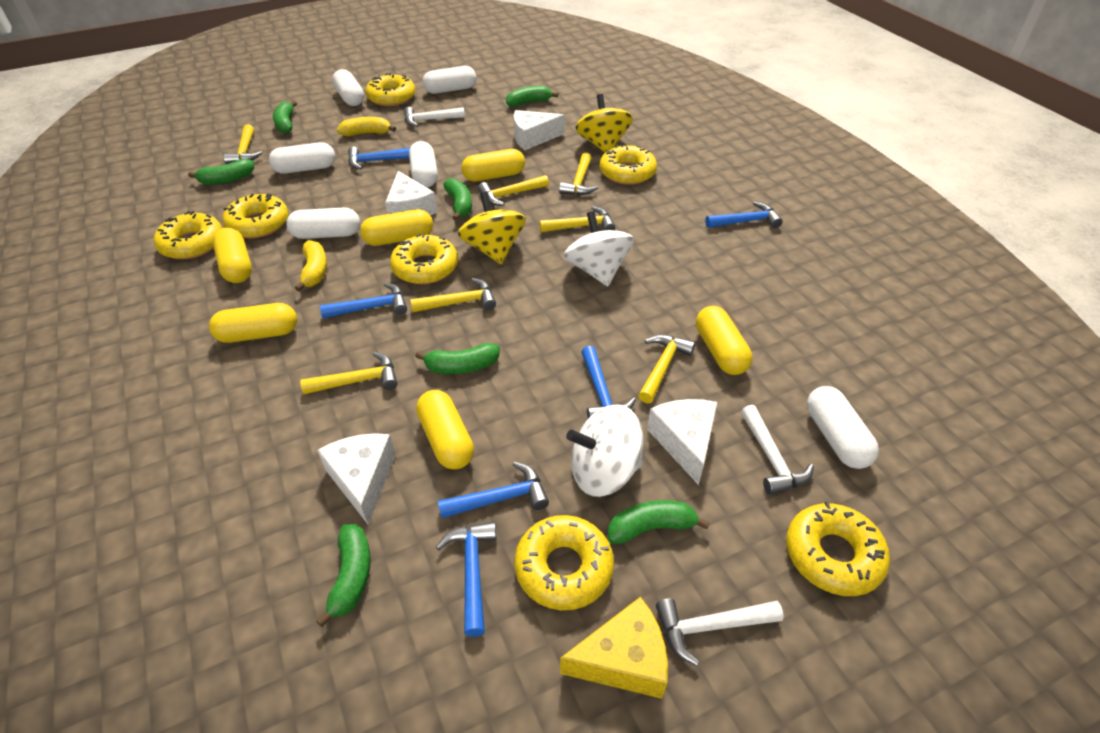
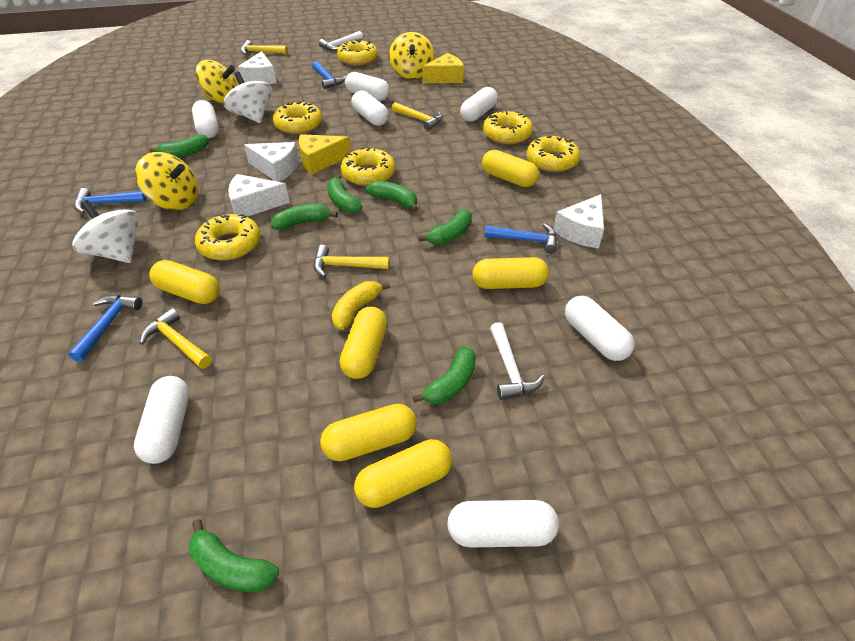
blue hammer: [320,283,407,319] [348,147,410,169] [436,521,497,637] [438,462,549,519] [581,346,636,418] [705,201,783,228] = 6 -> [68,295,142,362] [74,188,147,214] [312,61,346,89] [484,223,557,254] = 4
white capsule: [269,142,335,174] [286,208,360,239] [332,69,364,106] [409,141,438,188] [422,66,477,94] [807,386,879,469] = 6 -> [134,376,189,464] [192,100,219,138] [345,72,390,101] [351,90,389,126] [447,500,559,548] [460,87,498,122] [565,296,635,361] = 7
white hammer: [404,107,465,127] [656,599,784,666] [741,405,814,495] = 3 -> [319,31,363,51] [490,322,545,400] = 2
yellow banana: [295,240,327,291] [337,117,396,136] = 2 -> [332,281,390,330] = 1
yellow cheese: [560,597,668,699] = 1 -> [299,134,351,174] [422,53,464,83] = 2
yellow donut: [154,211,222,259] [222,194,288,238] [365,73,415,106] [390,233,458,284] [515,515,614,610] [599,144,657,185] [786,502,890,596] = 7 -> [195,213,261,261] [273,101,322,134] [337,39,378,65] [340,147,395,186] [483,110,533,144] [526,136,580,172] = 6
yellow hammer: [223,124,262,164] [300,352,398,394] [410,278,496,312] [478,175,549,206] [539,206,615,232] [559,153,598,195] [638,334,695,403] = 7 -> [140,308,212,369] [240,40,288,55] [313,245,389,277] [392,102,443,131] = 4
yellow spinning top: [458,192,526,264] [575,94,633,153] = 2 -> [135,152,198,210] [196,60,239,104] [389,32,435,79] = 3

